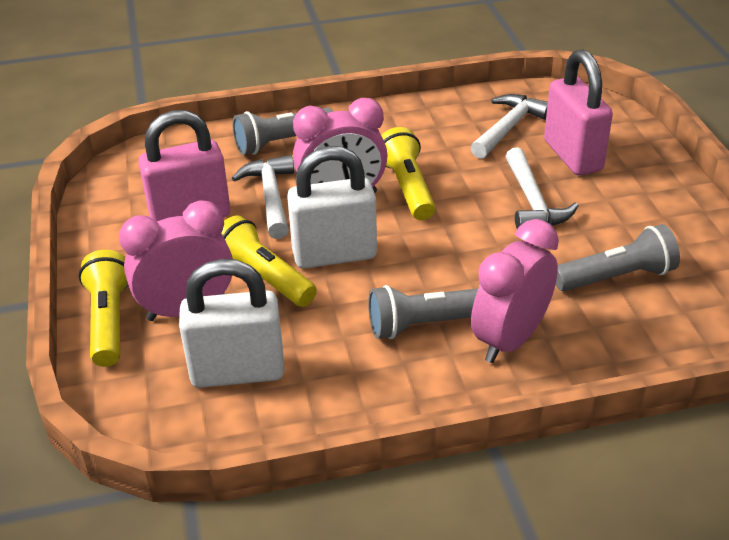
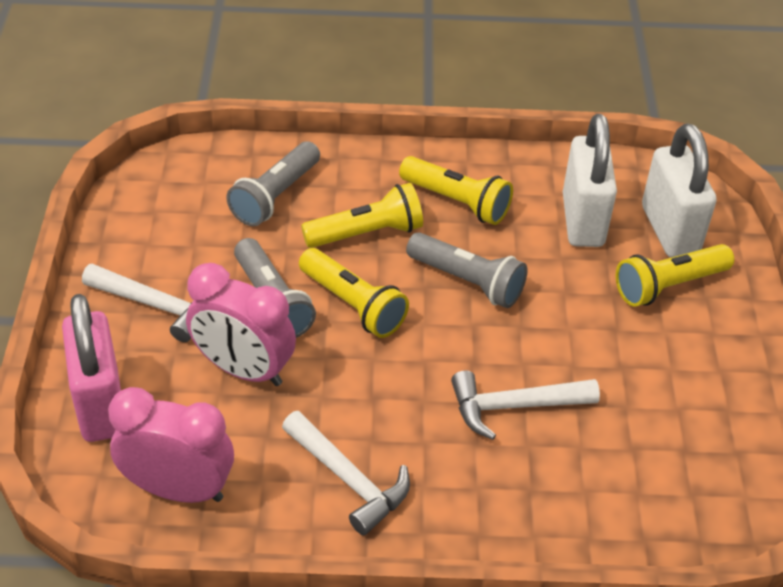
pink clock: [119,200,233,321] [293,98,387,193] [471,219,559,363] = 3 -> [108,387,234,503] [186,263,296,386] = 2
pink padlock: [138,110,230,221] [544,49,613,175] = 2 -> [62,294,121,442] = 1
yellow flashlight: [79,250,129,367] [221,216,317,307] [381,127,435,220] = 3 -> [299,248,409,338] [301,183,423,248] [399,156,513,225] [616,244,734,307] = 4

